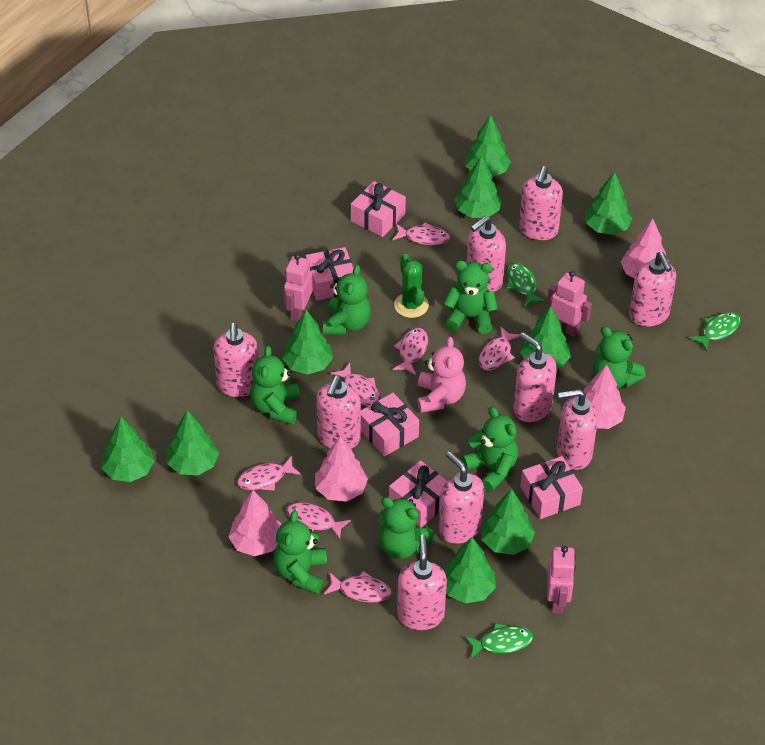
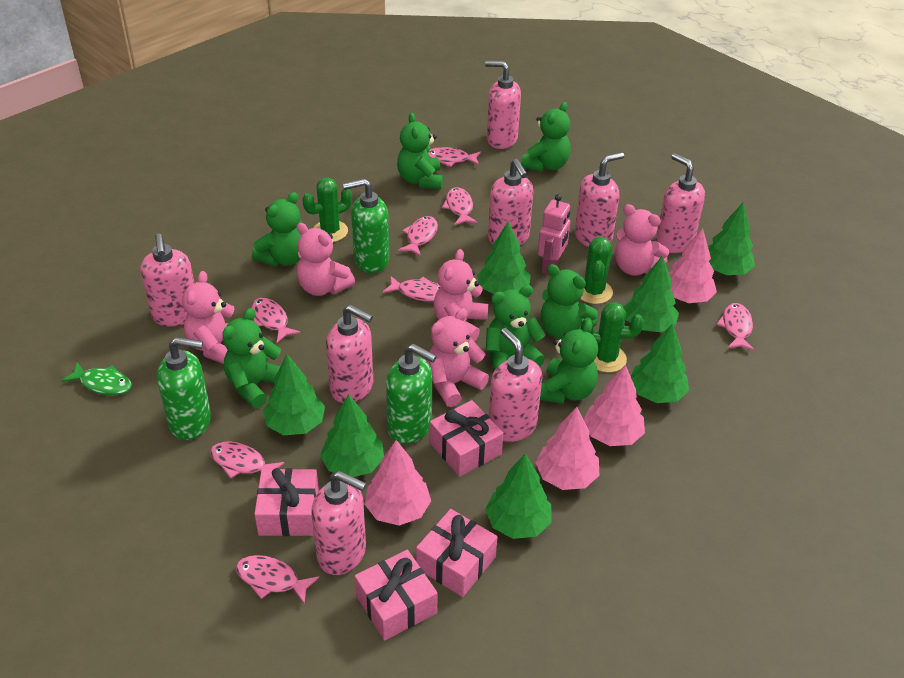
green cactus: [394,254,429,318] = 1 -> [302,178,352,242] [581,237,613,304] [581,302,644,372] = 3
green fish: [464,623,533,659] [506,263,546,307] [689,312,740,351] = 3 -> [61,362,132,395] = 1
green soap dispenser: none = 0 -> [157,337,211,440] [343,178,389,273] [386,343,437,444] = 3
green tree: [101,417,155,482] [167,410,219,475] [282,310,333,375] [444,537,496,604] [455,156,502,218] [465,115,511,177] [481,489,535,555] [520,306,571,369] [585,172,632,235] = 9 -> [263,354,325,435] [320,394,384,477] [477,221,531,294] [485,454,552,539] [623,255,679,332] [631,323,689,403] [708,202,755,275] = 7
pink fish: [237,456,301,491] [287,502,351,539] [324,571,392,603] [331,363,380,406] [392,222,450,245] [393,328,428,375] [479,326,520,371] = 7 -> [210,441,285,479] [236,555,319,604] [251,298,301,343] [383,276,440,302] [398,216,438,256] [428,147,481,167] [442,187,478,225] [716,303,755,351] = 8
pink gift: [306,247,353,300] [351,181,406,237] [361,393,419,457] [389,461,447,527] [520,456,583,519] = 5 -> [254,468,319,536] [355,550,438,641] [416,509,497,597] [430,400,503,477] = 4
pink robot: [284,254,313,322] [547,271,592,337] [547,546,576,614] = 3 -> [537,194,571,275] = 1
pink soap dispenser: [213,323,258,397] [316,375,361,449] [397,534,447,630] [439,451,484,544] [467,215,506,292] [513,333,557,422] [519,166,563,240] [557,389,598,470] [629,252,676,327] = 9 -> [141,234,194,326] [311,471,367,575] [326,305,373,403] [485,61,521,149] [488,159,533,245] [489,328,542,442] [575,152,624,247] [656,153,705,253] = 8
pink teddy bear: [417,337,466,413] = 1 -> [182,271,234,364] [297,223,355,296] [427,308,489,407] [434,249,488,342] [615,204,669,276] = 5

